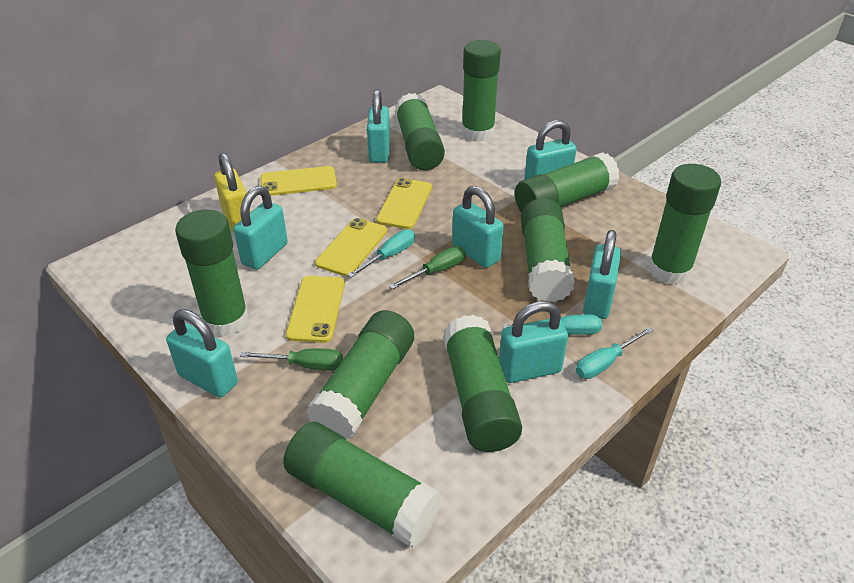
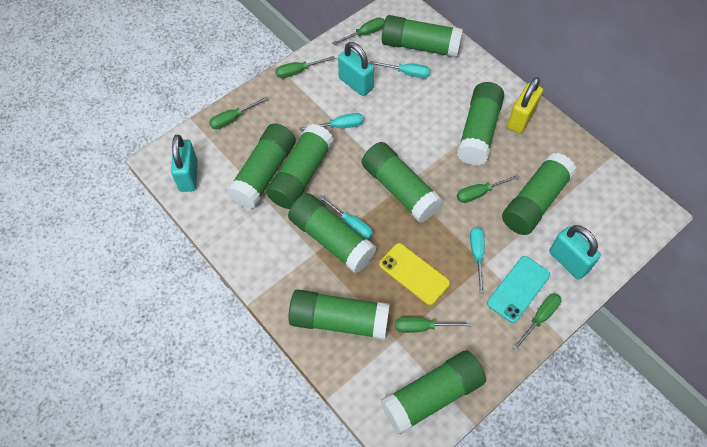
green screwdriver: [240,349,343,370] [389,246,465,289] = 2 -> [209,97,268,129] [276,56,335,78] [332,17,385,45] [396,317,471,333] [457,175,520,203] [513,293,562,351] = 6
turquoise padlock: [166,309,238,398] [234,186,288,270] [367,90,390,163] [452,186,504,268] [499,301,568,383] [524,120,577,180] [583,230,621,319] = 7 -> [171,135,198,192] [338,42,374,96] [549,225,601,280] = 3
turquoise phone: none = 0 -> [487,256,550,323] = 1
turquoise screwdriver: [348,229,415,278] [503,314,602,335] [576,327,653,379] = 3 -> [299,113,363,131] [318,195,373,240] [370,61,430,78] [470,227,485,294] = 4
yellow phone: [260,166,337,196] [286,276,345,343] [315,218,387,276] [376,178,432,229] = 4 -> [379,243,450,305] = 1

